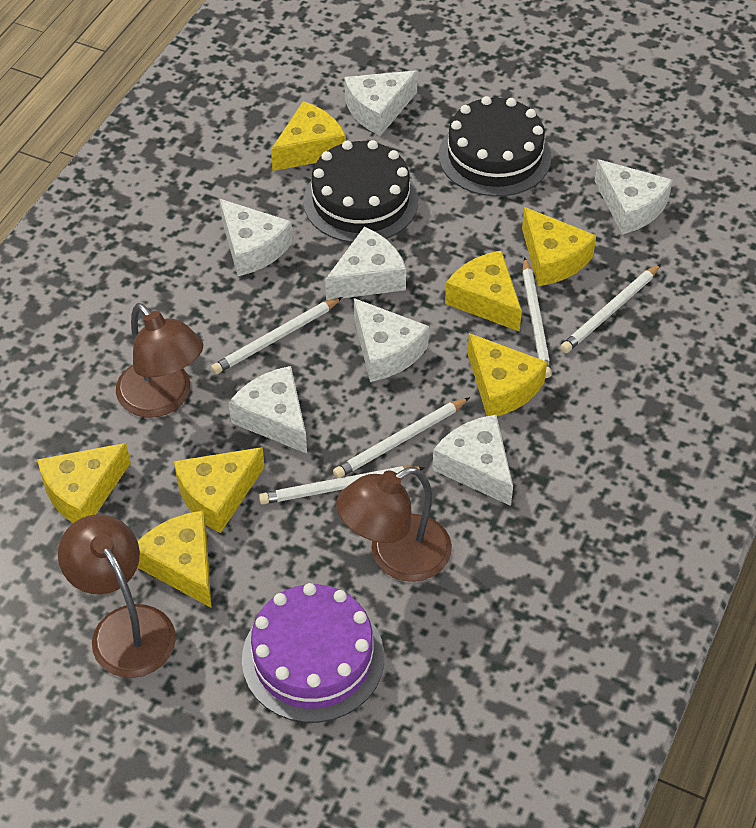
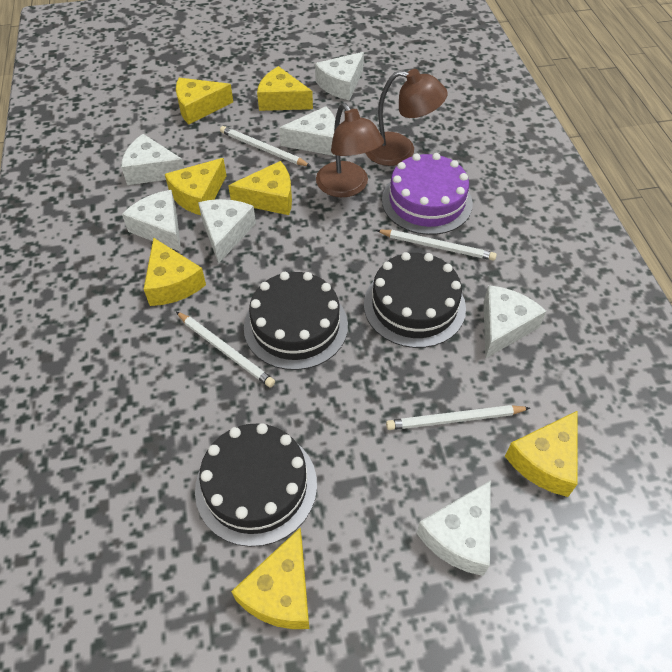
black cake: [303,140,418,243] [439,96,551,197] = 2 -> [195,423,317,547] [244,272,348,370] [364,252,466,348] = 3
brown lamp: [58,514,176,678] [116,303,203,418] [336,467,452,582] = 3 -> [316,103,384,197] [365,69,448,166] = 2
white pencil: [211,297,343,374] [259,466,425,504] [333,397,470,478] [522,257,552,378] [560,264,661,353] = 5 -> [176,312,275,387] [220,126,310,166] [376,230,497,261] [386,405,530,430] = 4

